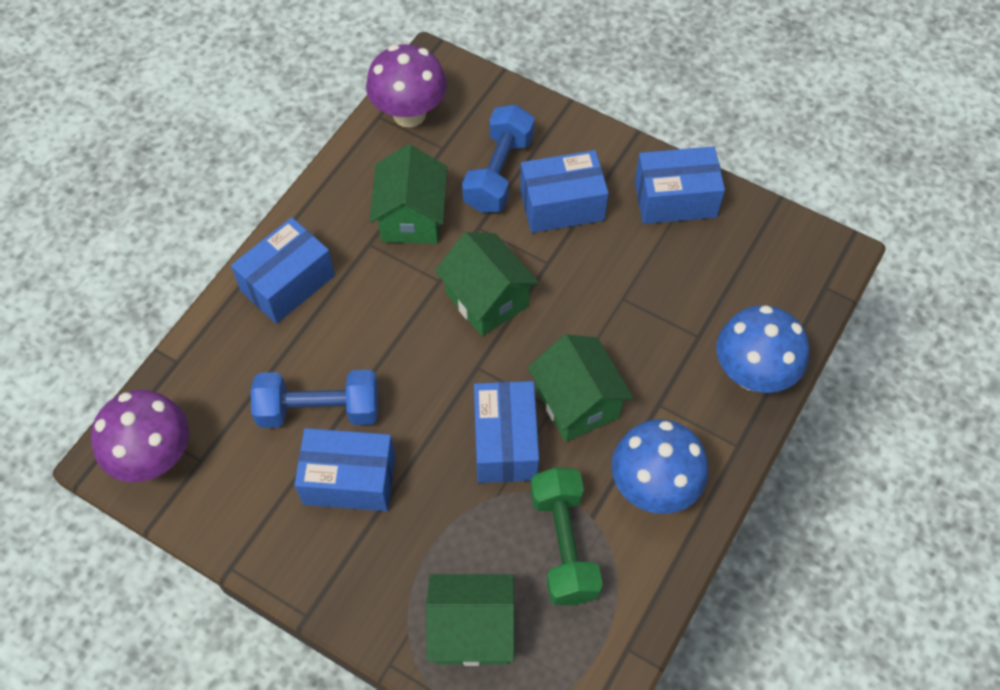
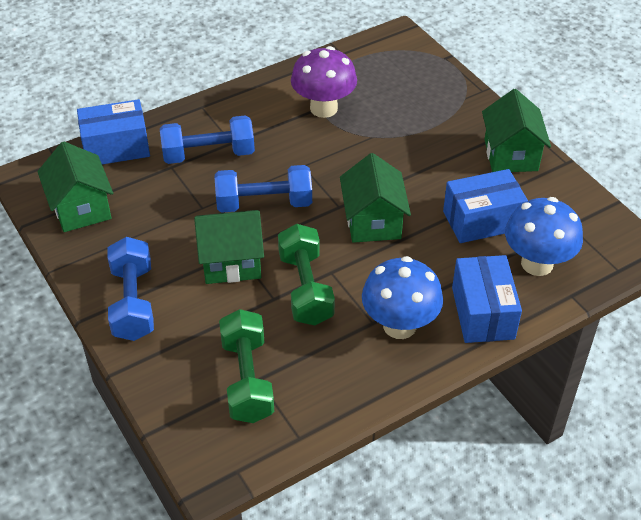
blue box: [231,217,335,324] [294,428,395,511] [474,381,539,483] [520,150,609,233] [635,146,725,224] = 5 -> [77,99,150,164] [443,169,528,243] [452,255,522,343] = 3
blue dumbbell: [251,370,378,428] [462,105,535,213] = 2 -> [107,237,154,341] [160,115,255,164] [215,165,312,213] = 3
green dumbbell: [530,467,603,605] = 1 -> [219,309,274,423] [278,224,335,325] = 2
purple mushroom: [91,390,189,482] [366,44,447,127] = 2 -> [291,46,357,118] = 1

